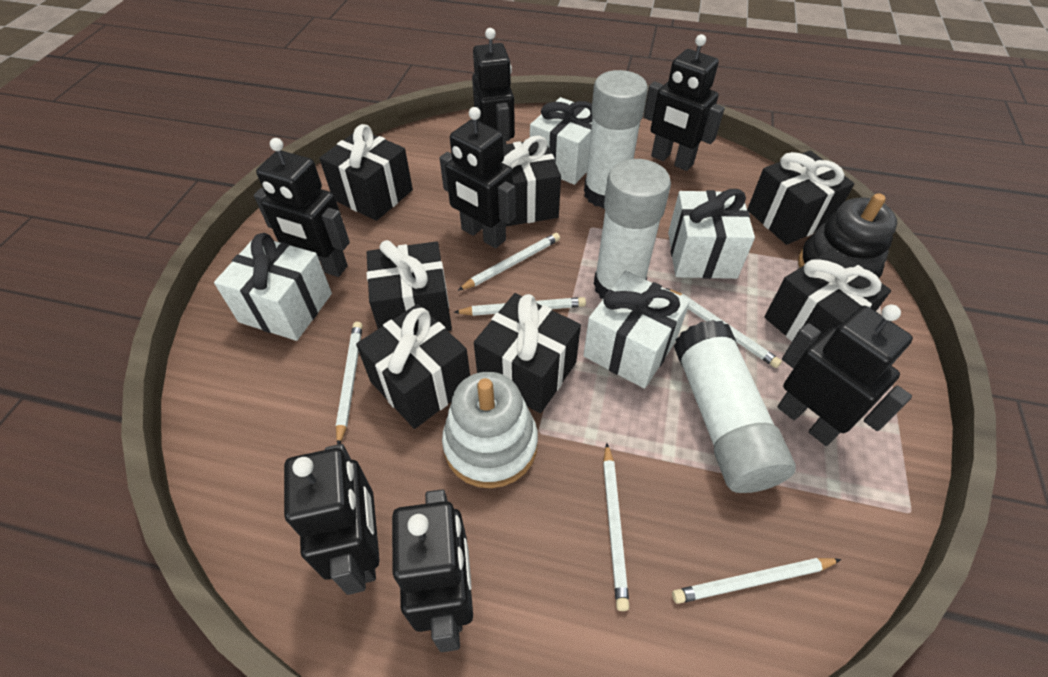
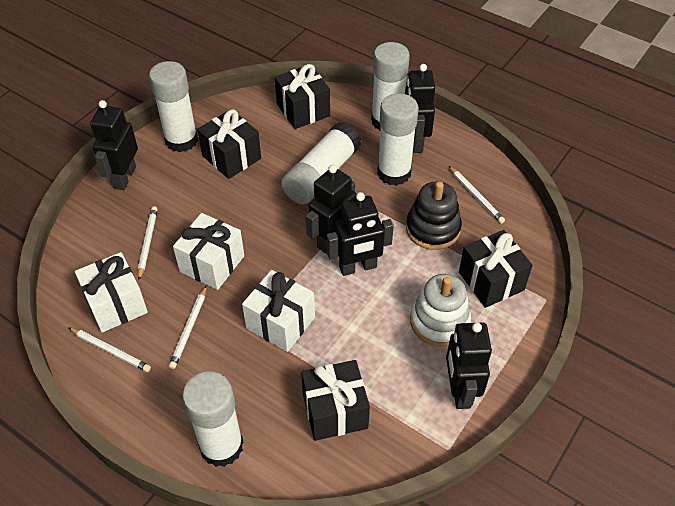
black gift: [319,124,413,221] [356,304,470,429] [367,240,452,331] [474,293,581,413] [502,135,561,226] [747,150,854,245] [764,248,891,342] = 7 -> [197,109,261,179] [275,64,330,129] [301,360,370,441] [459,230,533,308] = 4
black robot: [254,138,350,277] [284,444,380,595] [392,489,473,652] [439,107,516,248] [472,28,515,145] [644,34,725,171] [777,305,913,446] = 7 -> [90,100,138,190] [306,165,357,254] [327,192,394,276] [405,64,435,153] [446,322,492,409] = 5
white gift: [214,233,332,341] [530,97,593,185] [583,271,690,389] [668,189,755,279] = 4 -> [75,252,148,333] [173,213,244,290] [242,270,315,352] = 3
white glue stick: [584,70,648,209] [594,159,671,299] [674,320,796,493] = 3 -> [149,61,198,152] [182,371,244,467] [281,122,361,204] [371,42,410,131] [377,93,419,186] = 5
white pencil: [336,322,363,445] [454,297,586,316] [457,233,560,291] [603,443,630,611] [666,288,782,368] [672,558,841,604] = 6 -> [68,327,151,372] [138,206,158,280] [169,286,206,369] [449,166,505,224] = 4

